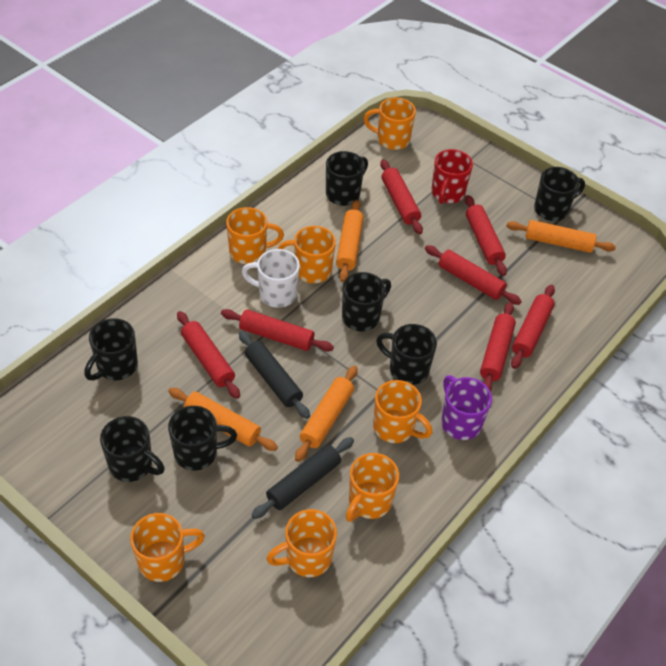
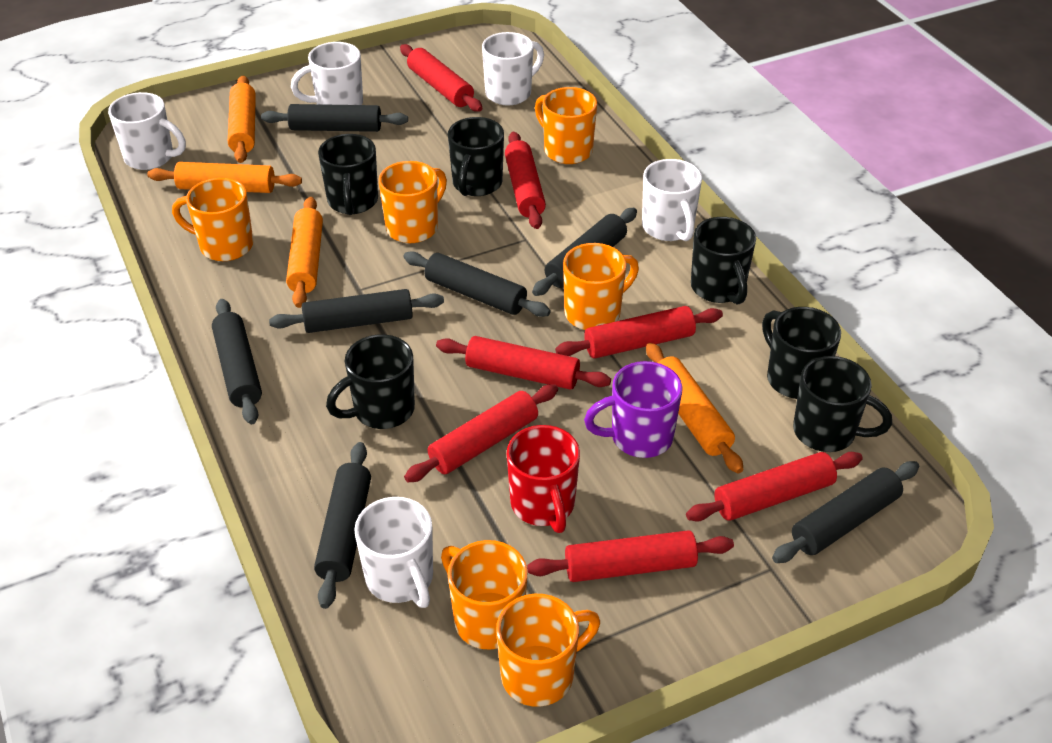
black mug: [84,318,138,381] [100,416,165,482] [168,406,237,471] [326,151,368,206] [342,272,391,331] [376,324,437,385] [534,167,585,221] = 7 -> [318,134,378,215] [326,334,415,429] [448,117,504,196] [691,217,756,305] [762,307,841,399] [793,356,892,452] = 6
black rolling pin: [239,331,310,419] [252,437,354,519] = 2 -> [212,299,262,424] [261,104,408,132] [269,289,444,333] [314,442,371,609] [403,251,551,317] [532,208,637,296] [772,461,919,563] = 7
orange mug: [130,513,205,582] [226,207,284,264] [266,509,337,577] [278,226,336,283] [345,453,399,522] [363,98,416,150] [373,380,432,443] = 7 -> [172,178,253,261] [379,161,447,243] [441,540,528,650] [496,594,600,707] [535,87,597,164] [563,243,639,330] = 6
white mug: [242,249,300,308] = 1 -> [108,92,186,170] [291,42,363,105] [354,497,433,608] [482,32,544,106] [642,159,702,241] = 5

